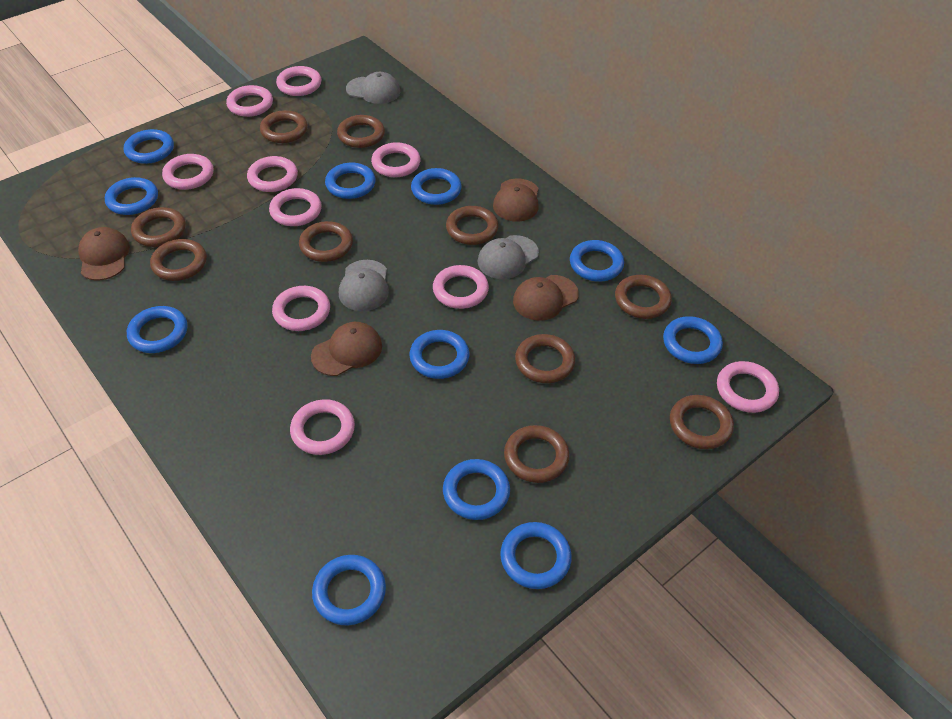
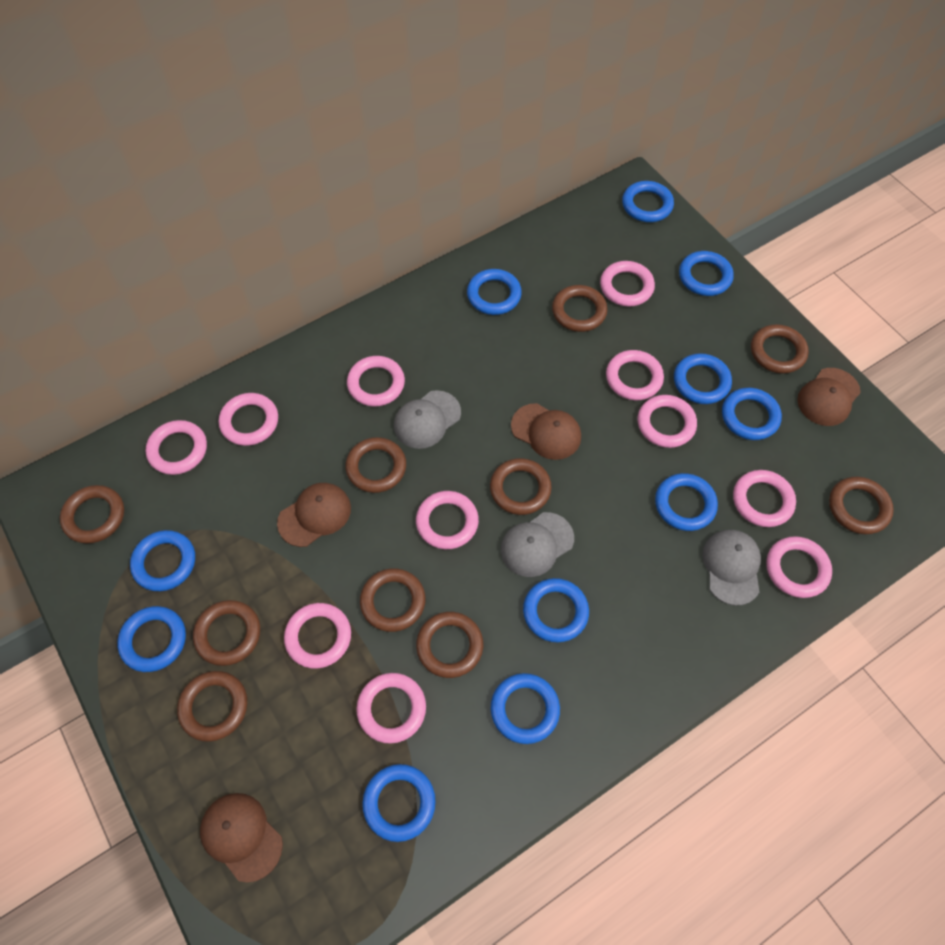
pink ring: [162,154,214,190] [226,85,273,117] [247,156,298,192] [269,188,322,226] [272,286,330,331] [276,66,321,96] [290,399,355,455] [371,142,420,177] [433,265,489,309] [717,361,779,413] = 10 -> [146,420,207,475] [219,393,278,446] [284,603,351,668] [347,356,405,407] [356,673,426,744] [416,491,479,549] [600,261,655,306] [606,350,664,400] [638,395,697,448] [733,470,796,527] [766,536,832,598] = 11

